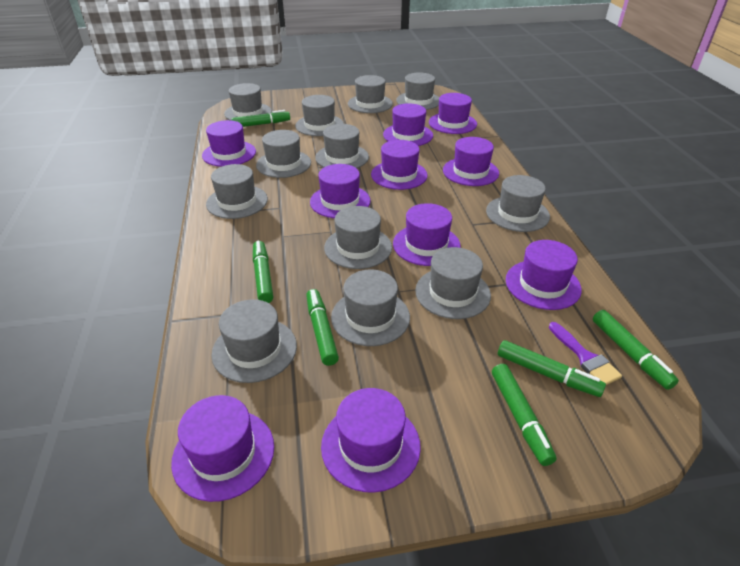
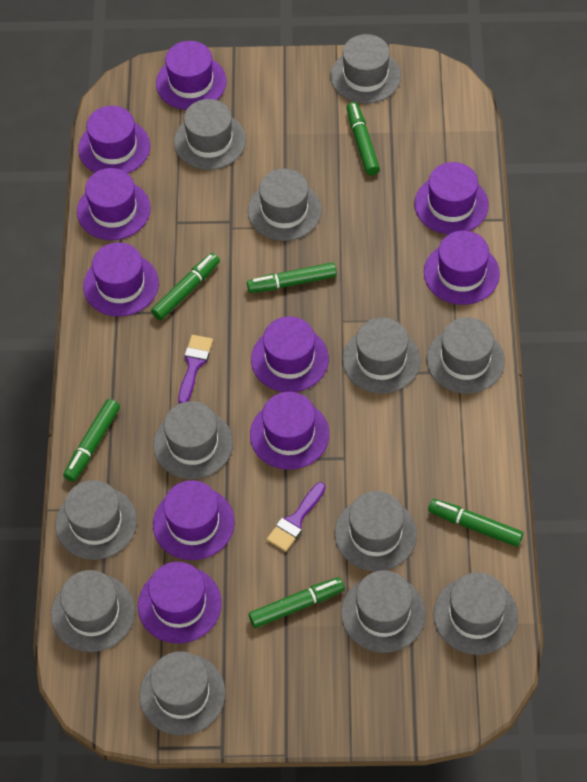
purple brush: [549,322,622,385] = 1 -> [178,335,213,404] [267,482,326,552] = 2

